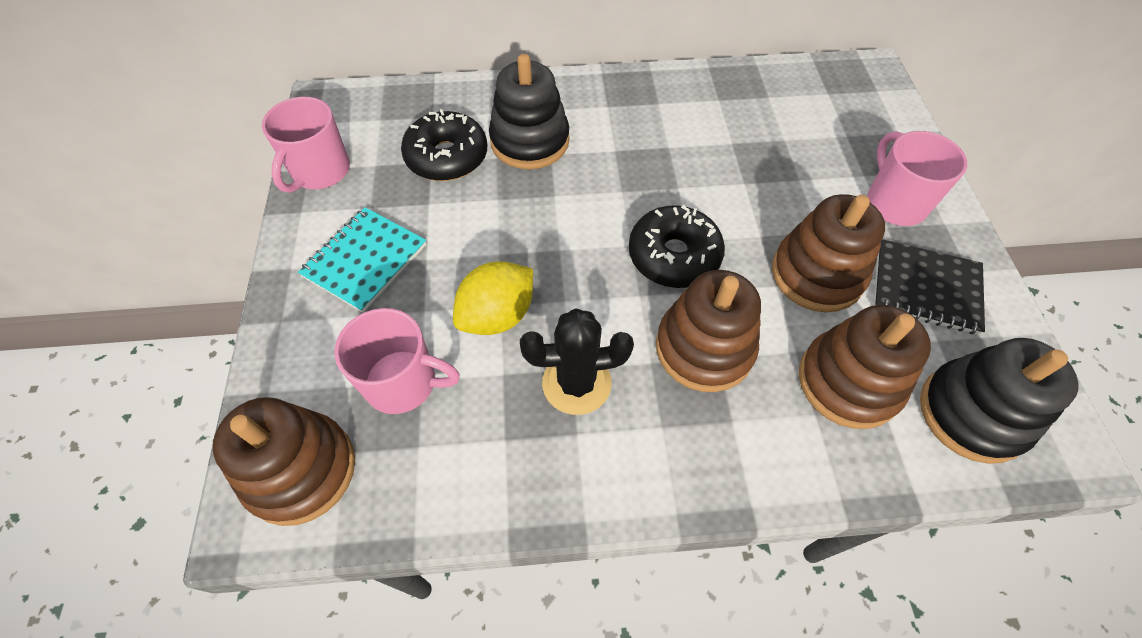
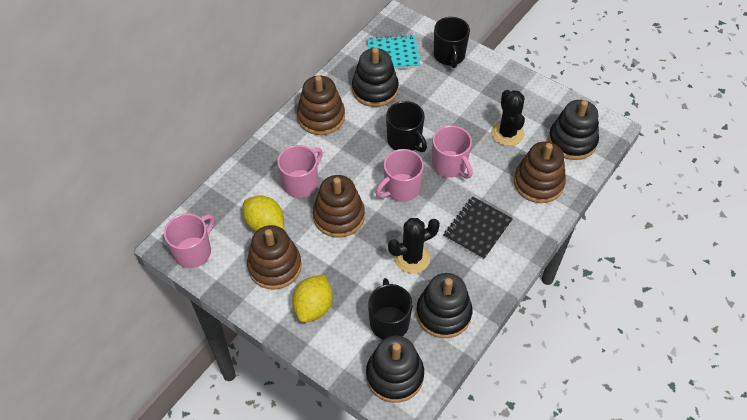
black cactus: [520,308,634,415] = 1 -> [388,218,440,273] [491,90,525,146] = 2
black donut: [401,109,487,181] [629,205,725,288] = 2 -> none = 0
black mug: none = 0 -> [368,278,413,340] [386,101,427,152] [434,17,470,68] = 3
black stacking toy: [489,54,570,169] [920,338,1078,464] = 2 -> [352,48,399,107] [366,336,424,403] [416,273,472,338] [548,100,599,160] = 4
pink mug: [262,97,350,193] [334,308,460,414] [867,131,967,226] = 3 -> [164,213,214,268] [277,145,323,198] [376,149,424,202] [432,125,473,179] = 4
yellow lemon: [453,261,533,335] = 1 -> [243,195,284,232] [292,275,333,323] = 2

